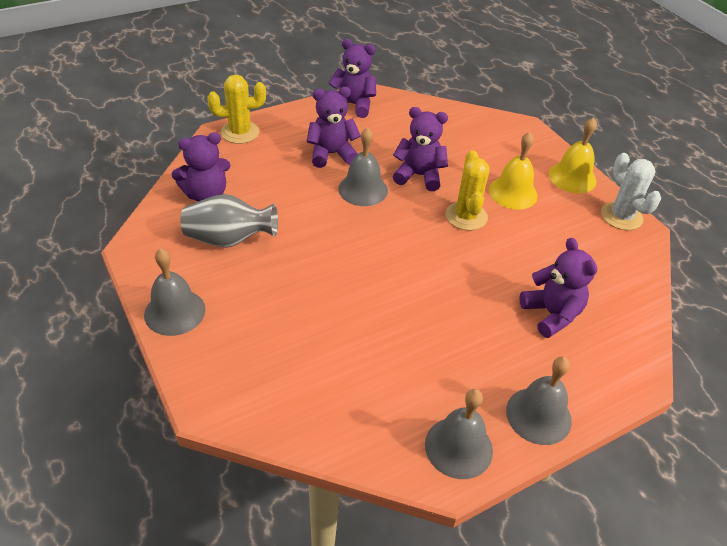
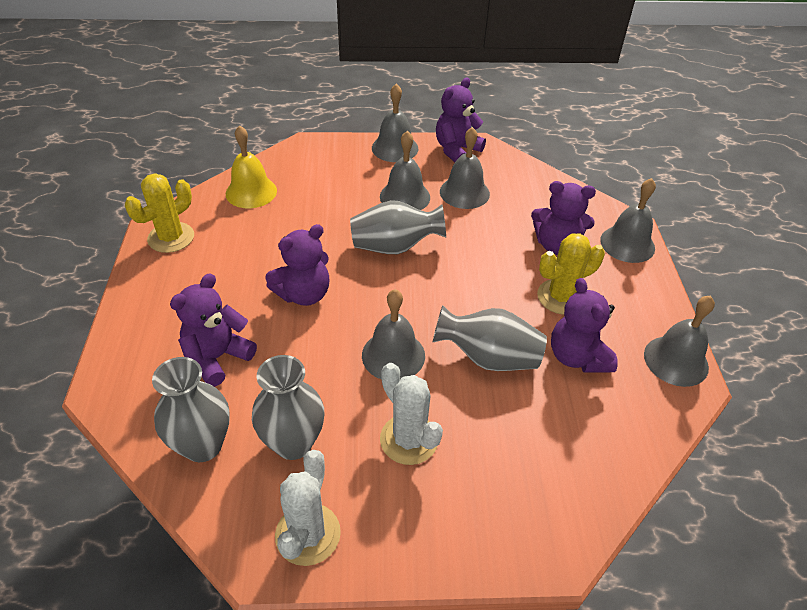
grey bell: [144,248,205,336] [338,127,388,206] [425,389,493,479] [506,357,572,445] = 4 -> [362,289,425,379] [372,84,418,162] [380,131,430,210] [440,127,490,209] [600,178,656,263] [644,296,715,387] = 6
grey vase: [180,194,278,248] = 1 -> [152,357,230,462] [252,355,324,460] [350,200,446,254] [432,305,547,371] = 4
white cactus: [601,153,661,230] = 1 -> [275,450,341,566] [380,363,443,465] = 2
yellow bell: [489,132,538,210] [549,117,597,193] = 2 -> [226,125,277,208] = 1

